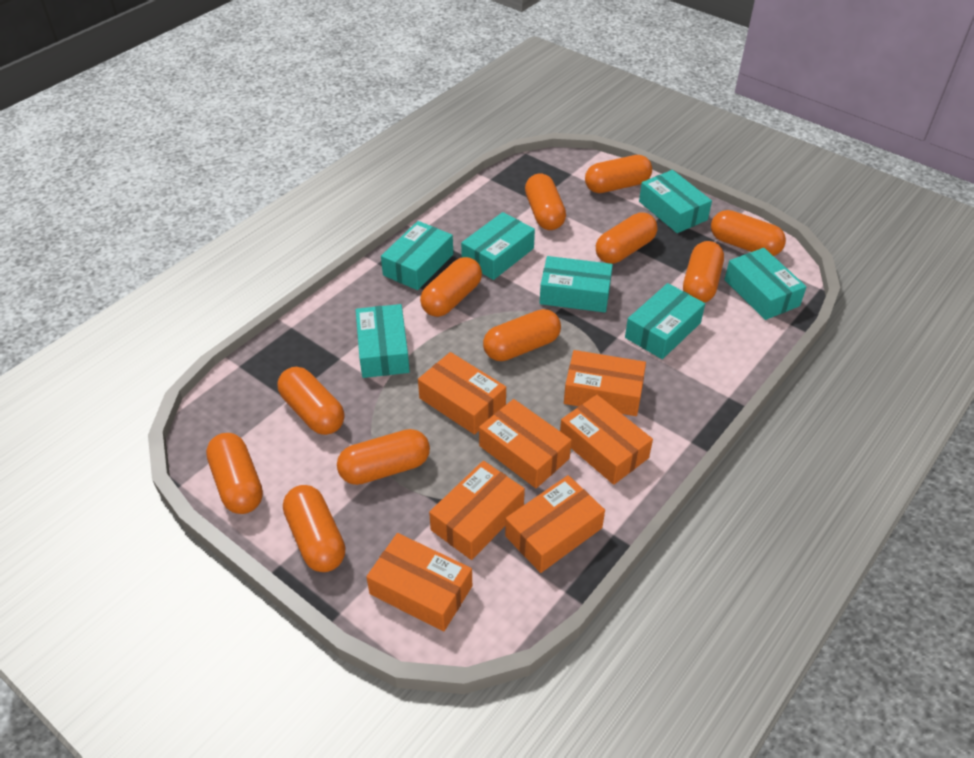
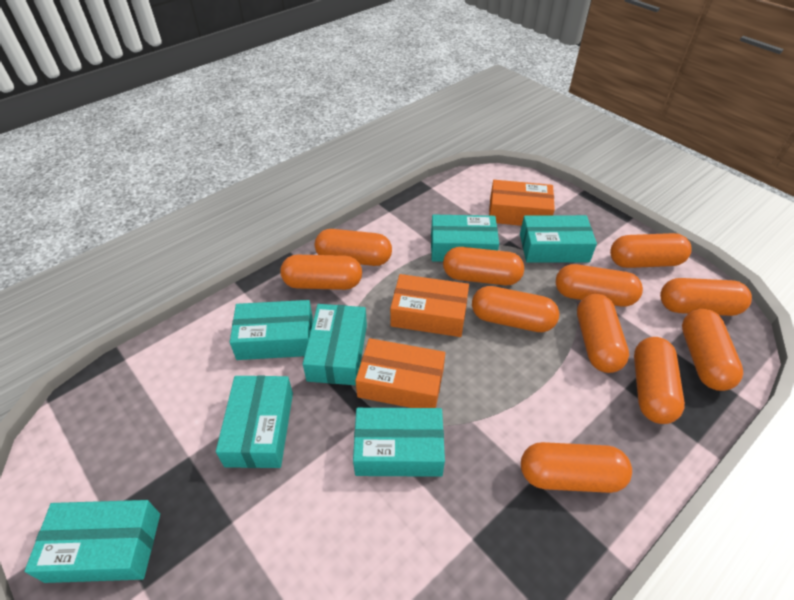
orange box: [366,533,472,631] [418,352,506,435] [429,461,525,560] [479,399,572,488] [505,475,605,573] [560,394,653,485] [564,350,646,416] = 7 -> [355,338,445,408] [390,274,469,337] [489,180,555,226] = 3

